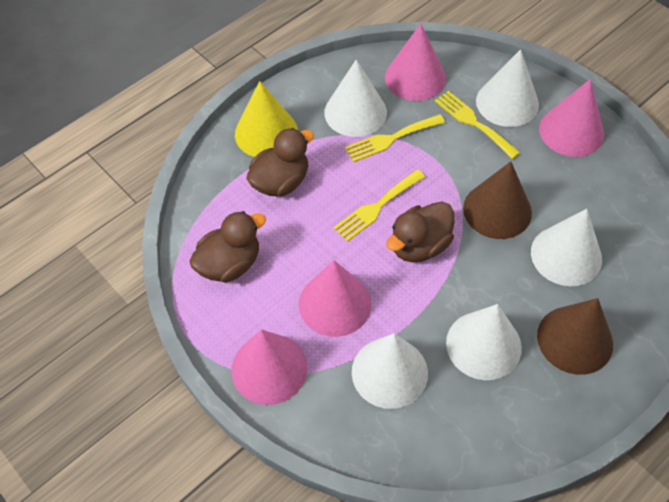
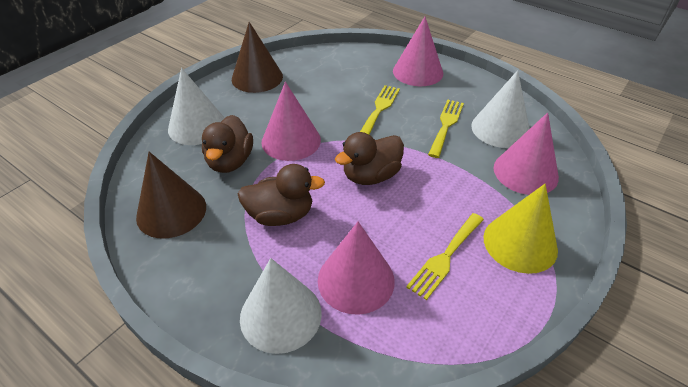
white cone: [324,59,387,137] [352,333,428,409] [446,304,522,380] [476,49,539,127] [531,209,602,286] = 5 -> [168,68,224,145] [240,258,322,354] [471,70,530,148] = 3

